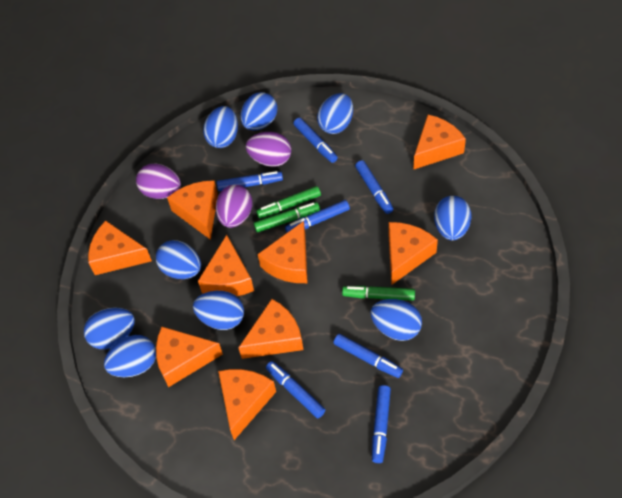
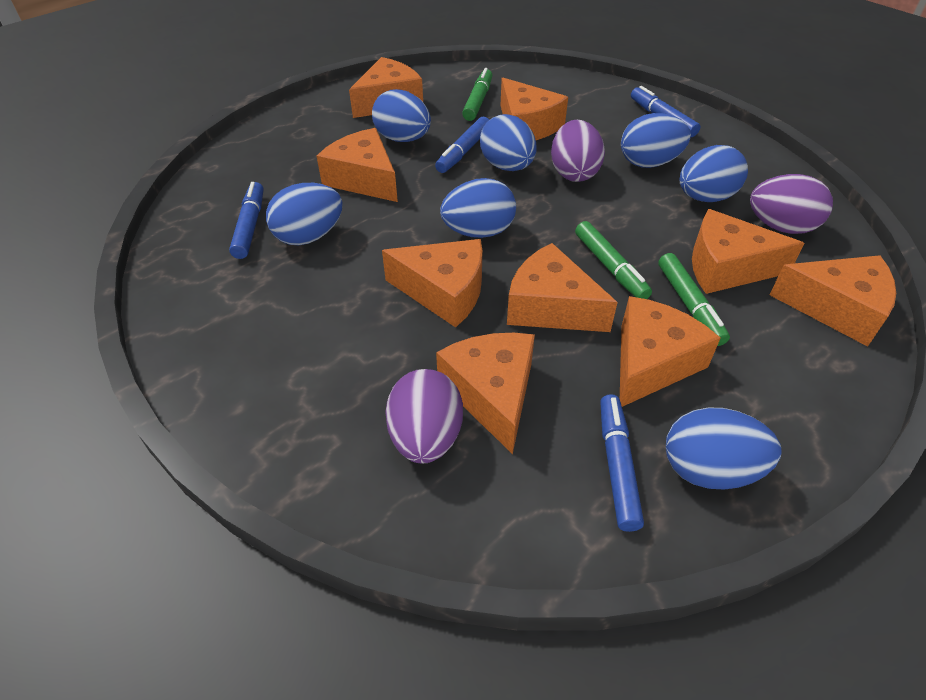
blue egg: [84,308,135,349] [104,335,156,377] [156,240,201,279] [193,291,244,330] [203,106,238,148] [240,92,278,131] [317,93,353,134] [370,299,422,341] [434,196,471,240] = 9 -> [266,183,343,245] [372,89,431,142] [440,178,516,238] [480,114,536,171] [621,113,691,168] [666,407,781,490] [680,145,748,202] = 7
blue marker: [217,171,283,191] [266,361,325,418] [285,200,350,233] [293,118,338,163] [334,334,403,378] [355,160,393,214] [372,385,391,463] = 7 -> [229,182,263,259] [435,117,489,173] [600,394,644,532] [631,86,701,137] = 4

